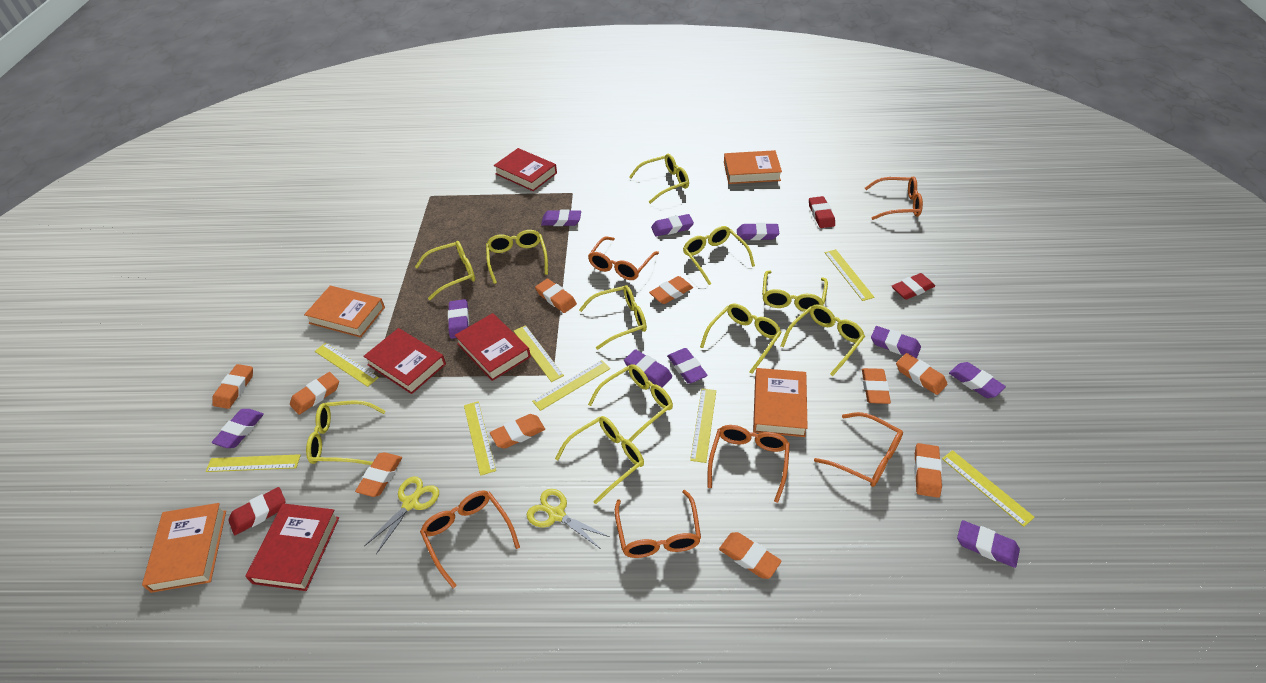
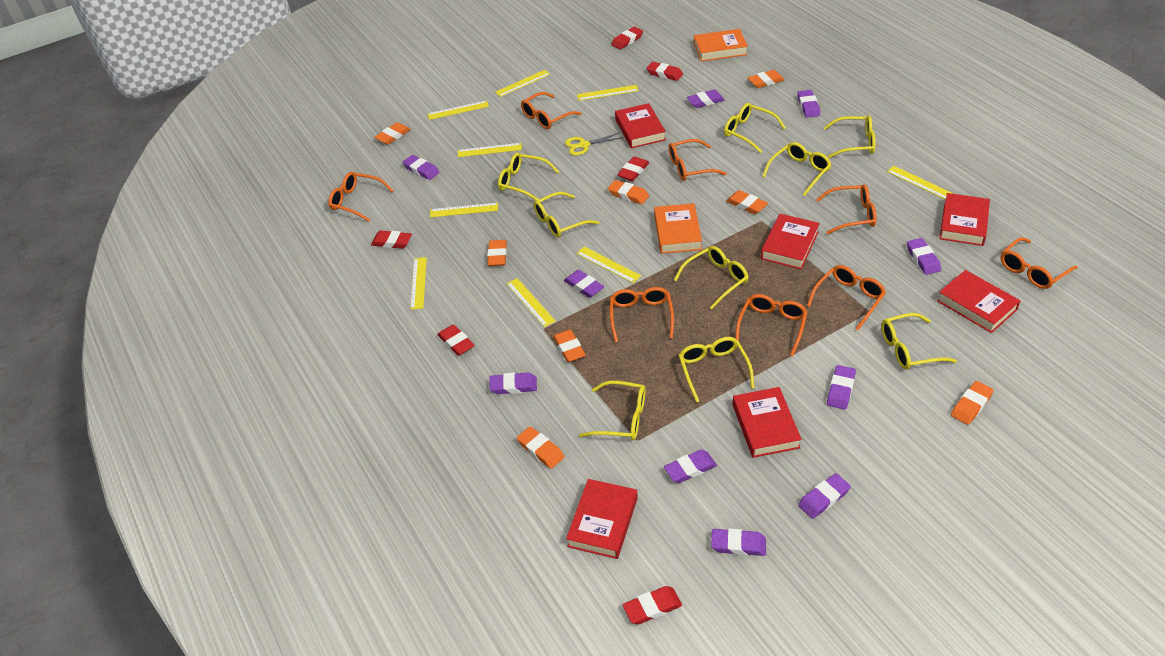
orange book: [142,503,226,593] [304,286,385,338] [724,150,782,184] [753,368,808,437] = 4 -> [654,203,702,254] [694,29,748,62] = 2
orange eraser: [212,364,253,409] [290,372,339,415] [355,452,402,497] [490,414,545,449] [535,279,577,313] [649,276,693,304] [719,532,782,579] [862,368,891,404] [896,353,947,395] [914,443,942,498] = 10 -> [374,122,411,145] [487,240,507,266] [517,426,564,469] [553,329,586,362] [608,180,649,204] [726,190,768,214] [748,70,785,88] [951,381,994,425] = 8
orange glasses: [420,490,520,588] [588,237,659,280] [615,490,701,558] [708,425,790,503] [814,412,903,487] [865,176,923,220] = 6 -> [328,172,394,222] [521,92,582,129] [610,287,674,342] [669,139,727,181] [735,294,808,356] [807,265,886,330] [816,184,876,234] [1000,237,1078,289] = 8
red book: [245,503,339,591] [363,328,446,394] [455,313,531,381] [494,148,557,191] = 4 -> [566,479,638,559] [615,103,666,148] [733,387,802,458] [761,214,820,269] [937,270,1020,333] [939,193,990,246] = 6
red eraser: [229,487,286,535] [809,196,835,228] [891,273,935,300] = 3 -> [371,231,412,249] [437,324,475,356] [611,27,643,49] [617,156,649,181] [623,586,682,624] [646,62,683,81] = 6
yellow glasses: [306,400,386,465] [415,241,475,300] [486,230,548,284] [555,416,644,504] [579,285,647,350] [588,364,673,442] [629,154,689,204] [683,226,755,285] [700,303,782,374] [762,270,828,313] [780,304,865,376] = 11 -> [498,153,559,201] [533,192,599,238] [579,381,645,440] [674,246,749,309] [678,337,754,402] [724,103,786,153] [762,142,831,196] [824,115,876,158] [881,313,957,370] = 9
yellow ruler: [206,454,301,472] [315,343,379,387] [464,401,496,476] [514,325,564,382] [532,360,610,411] [690,388,716,463] [825,249,874,301] [942,450,1035,527] = 8 -> [410,257,427,310] [427,100,489,120] [430,203,498,217] [458,143,522,157] [495,70,550,97] [506,278,556,327] [576,247,641,283] [577,85,639,101] [887,166,954,200] = 9
yellow scissors: [364,476,439,554] [527,489,610,549] = 2 -> [565,133,621,156] = 1

